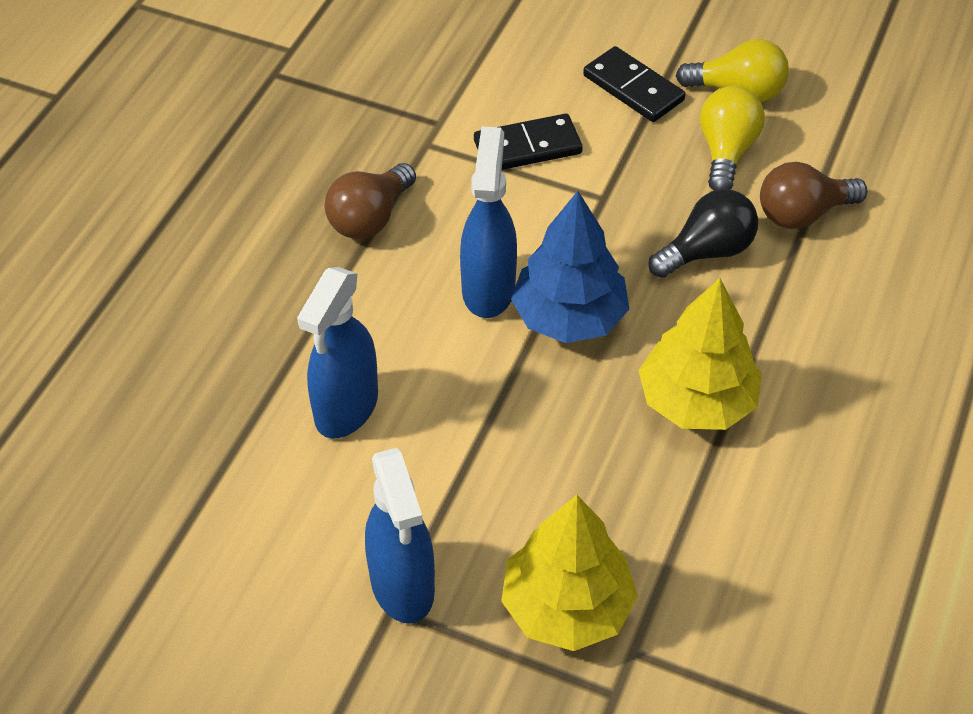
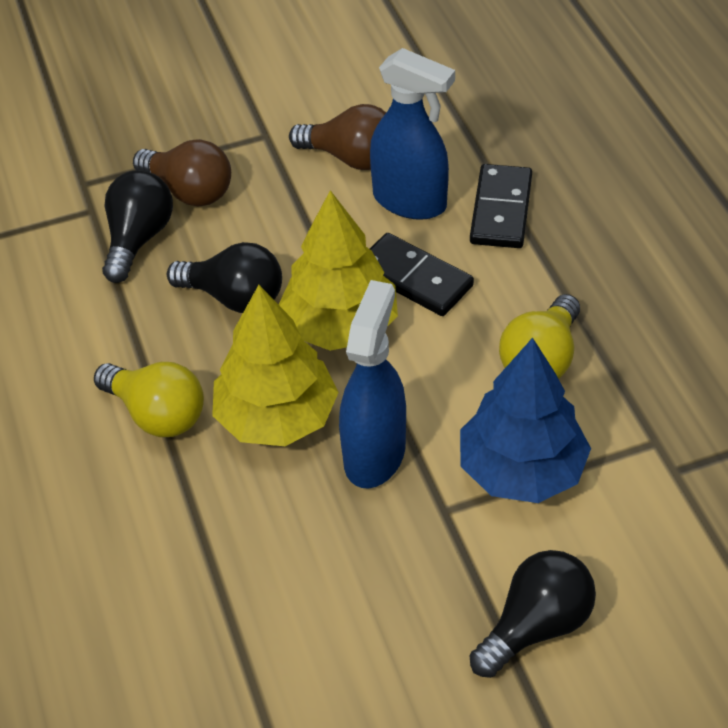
black light bulb: [648,189,758,278] = 1 -> [102,170,173,283] [167,242,282,313] [470,550,596,678] = 3
blue spray bottle: [297,267,378,439] [365,448,435,624] [460,126,517,318] = 3 -> [339,280,406,489] [370,48,455,220] = 2

